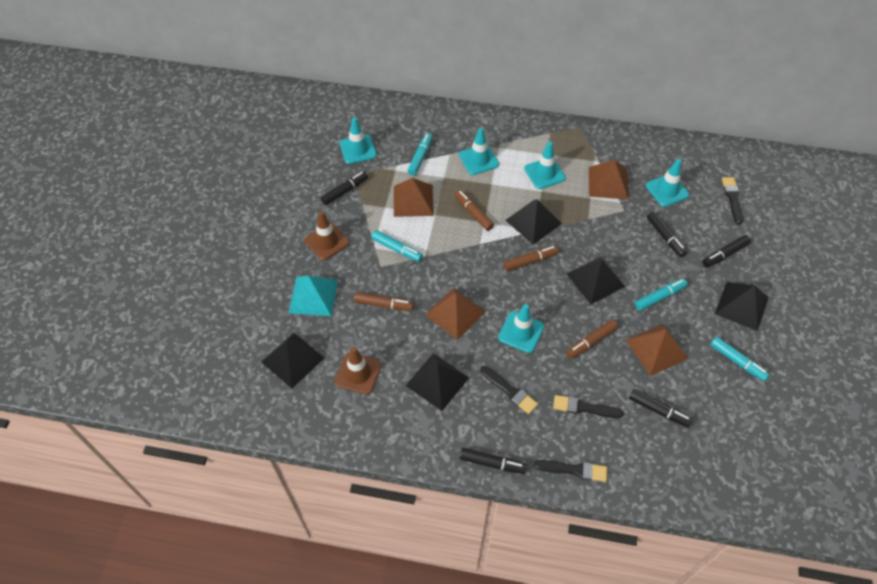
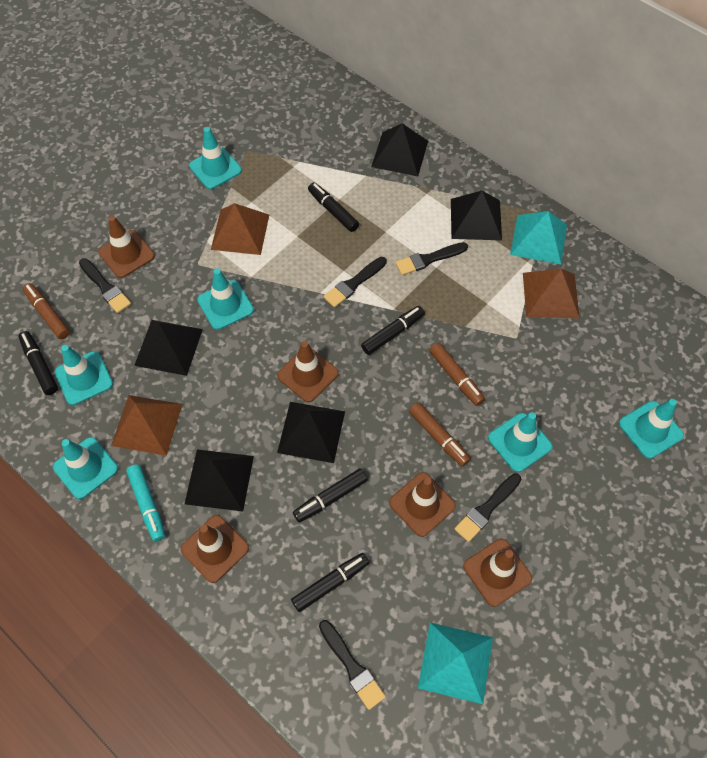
black brush: [480,366,538,414] [534,460,607,482] [553,395,624,418] [722,177,743,225] = 4 -> [79,258,131,313] [319,620,386,710] [323,257,387,307] [395,242,468,275] [455,473,521,542] = 5
brown marker: [354,292,414,311] [454,190,494,231] [504,246,559,271] [566,320,618,359] = 4 -> [23,283,70,339] [409,402,471,466] [429,343,485,406] = 3
brown pyramid: [394,178,434,217] [425,288,485,340] [589,160,629,200] [626,324,688,376] = 4 -> [111,395,182,456] [211,203,269,255] [523,269,580,318] = 3
brown traffic cone: [304,211,350,261] [335,347,382,395] = 2 -> [98,216,155,278] [180,515,249,583] [277,341,339,402] [389,472,456,537] [463,539,532,607] = 5
turquoise marker: [371,230,423,262] [408,133,433,175] [635,278,687,311] [710,337,770,381] = 4 -> [126,464,165,542] = 1
turquoise pyramid: [289,276,338,316] = 1 -> [418,623,493,704] [510,211,567,264] = 2
turquoise traffic cone: [340,117,377,164] [459,128,499,175] [498,304,544,353] [524,142,566,189] [646,159,690,207] = 5 -> [53,437,118,499] [55,345,113,405] [189,127,242,189] [197,268,254,330] [488,412,552,472] [619,399,684,459] = 6

